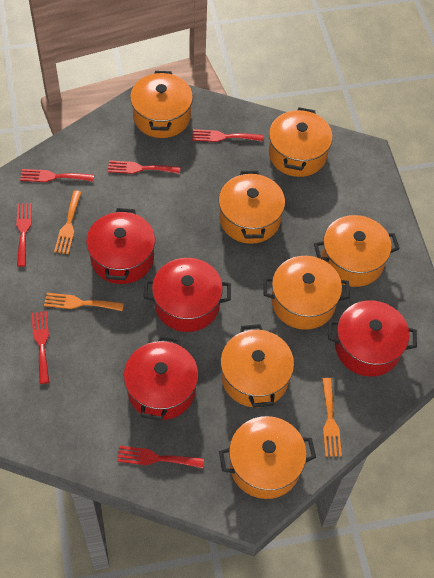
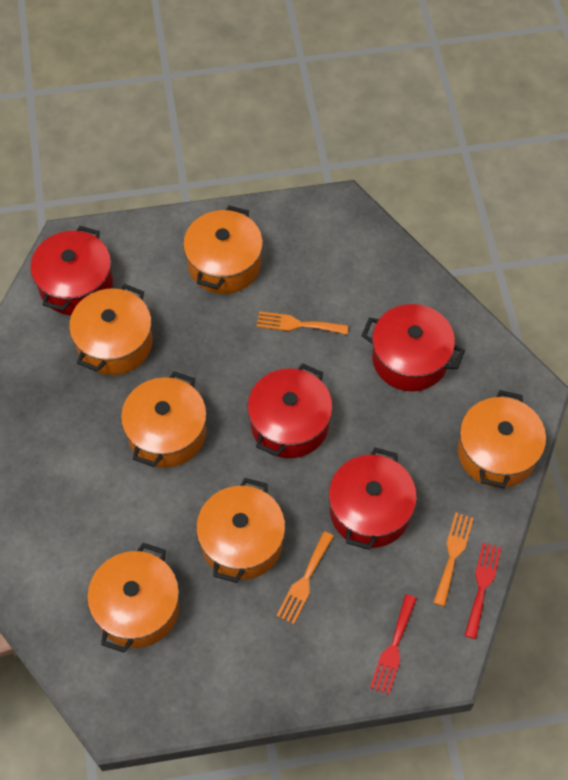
orange pot: [130,71,193,138] [218,171,285,244] [219,416,316,499] [220,324,294,408] [263,256,350,330] [268,107,333,177] [314,215,400,287] = 7 -> [69,284,153,375] [87,543,179,653] [121,371,207,468] [183,205,263,294] [196,478,285,583] [458,390,546,488] = 6
red fork: [16,203,32,267] [20,169,94,182] [32,311,49,384] [108,160,180,174] [117,446,204,468] [192,129,263,142] = 6 -> [370,594,417,695] [465,543,502,639] = 2

